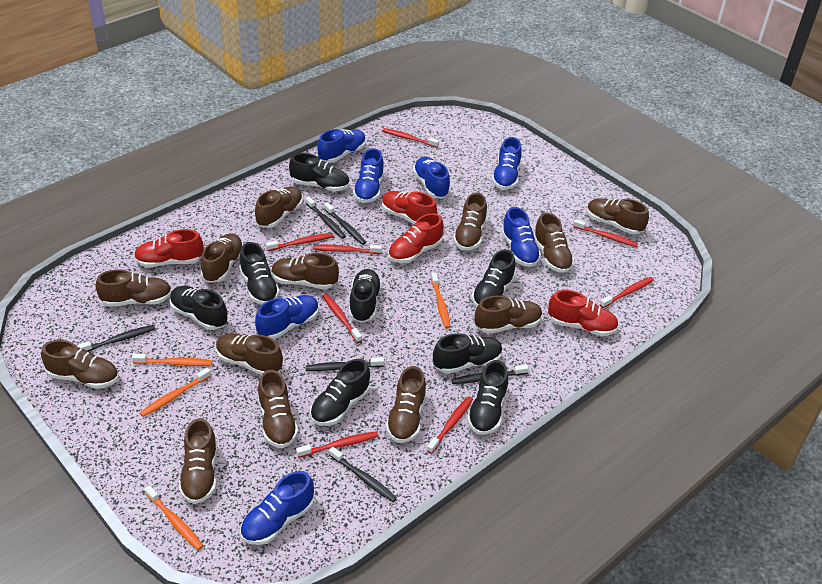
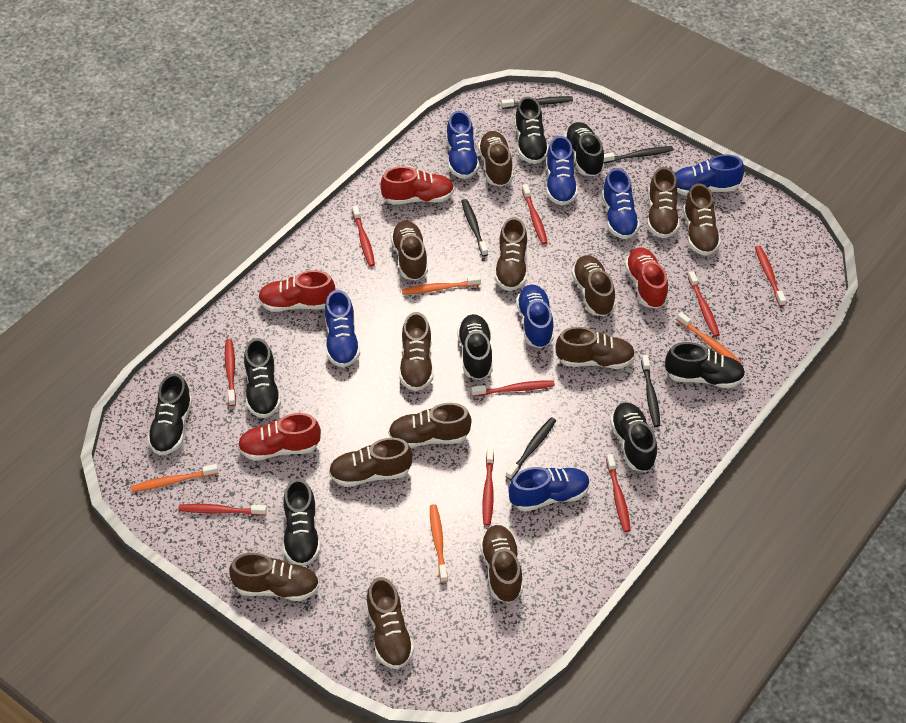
black toothbrush: [77,325,156,351] [305,197,346,239] [306,357,384,371] [324,202,366,245] [329,447,397,502] [452,365,529,384] = 6 -> [461,199,488,256] [501,96,573,109] [506,417,556,480] [604,146,673,163] [641,355,660,427] = 5
red toothbrush: [266,233,334,251] [296,431,379,458] [312,245,382,254] [322,293,362,343] [382,128,439,148] [427,396,473,454] [573,219,638,247] [600,277,654,308] = 8 -> [178,504,267,516] [225,339,236,406] [352,205,375,267] [472,380,555,396] [482,448,494,526] [522,184,548,245] [606,454,631,532] [688,271,720,337] [755,245,786,306] = 9

